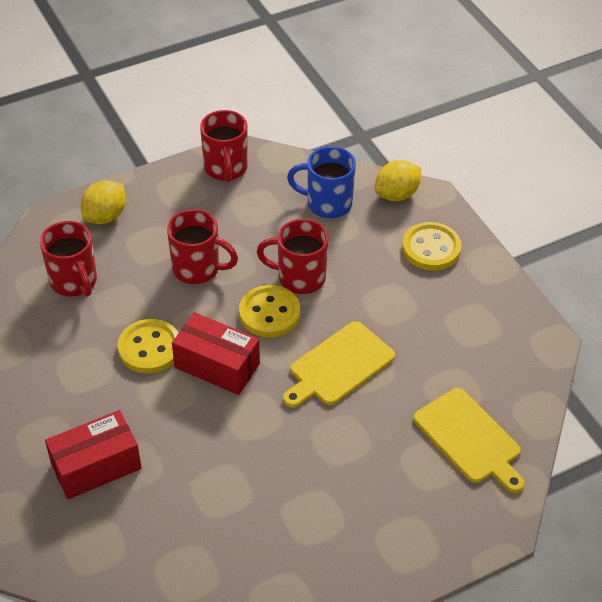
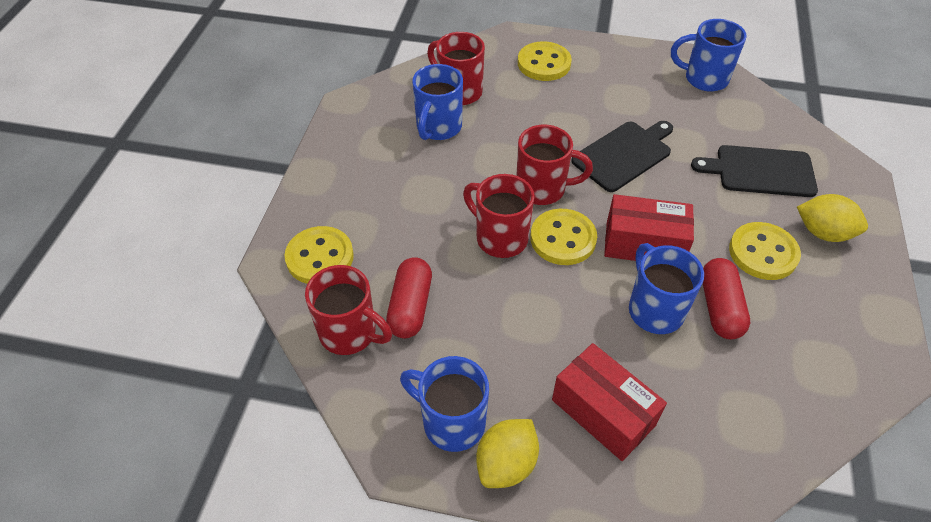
black cutting board: none = 0 -> [571,121,673,192] [691,145,818,197] = 2
blue mug: [287,146,356,218] = 1 -> [400,356,489,452] [412,64,463,140] [629,243,704,334] [671,19,747,92] = 4
red capsule: none = 0 -> [386,257,432,338] [703,258,750,339] = 2
yellow button: [118,319,178,374] [239,285,300,337] [402,222,461,271] = 3 -> [284,226,354,284] [518,41,572,81] [530,209,597,265] [729,222,801,280] = 4
yellow cutting board: [283,321,395,408] [413,388,525,493] = 2 -> none = 0

